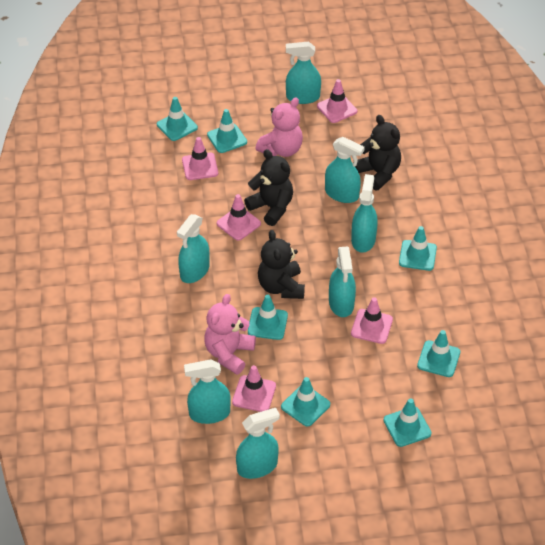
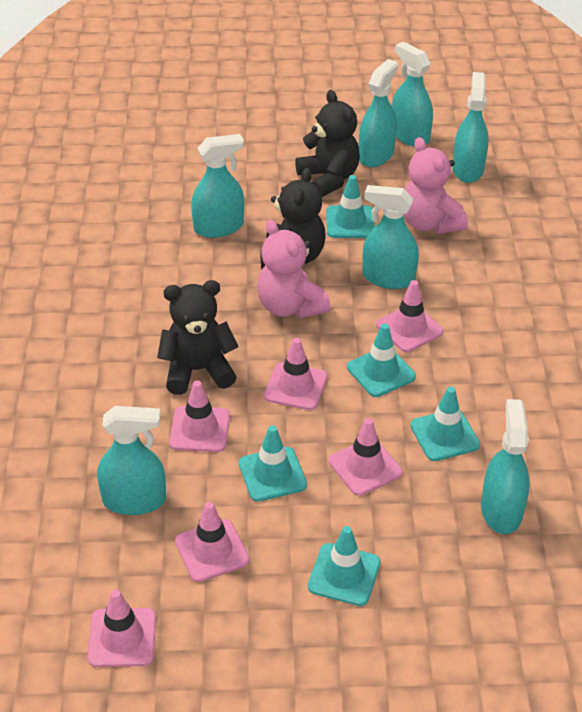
pink traffic cone: [182,137,218,180] [217,194,261,241] [232,365,276,412] [317,79,357,123] [351,297,393,344] = 5 -> [87,590,156,667] [169,381,230,452] [175,502,249,582] [264,338,328,410] [329,418,402,496] [376,280,443,352] = 6
turquoise traffic cone: [157,97,198,141] [207,109,247,153] [248,295,288,340] [281,377,330,427] [383,398,432,447] [399,226,437,271] [417,330,460,377] = 7 -> [239,425,307,502] [308,526,380,606] [326,175,375,238] [347,323,416,397] [410,386,480,461] = 5

